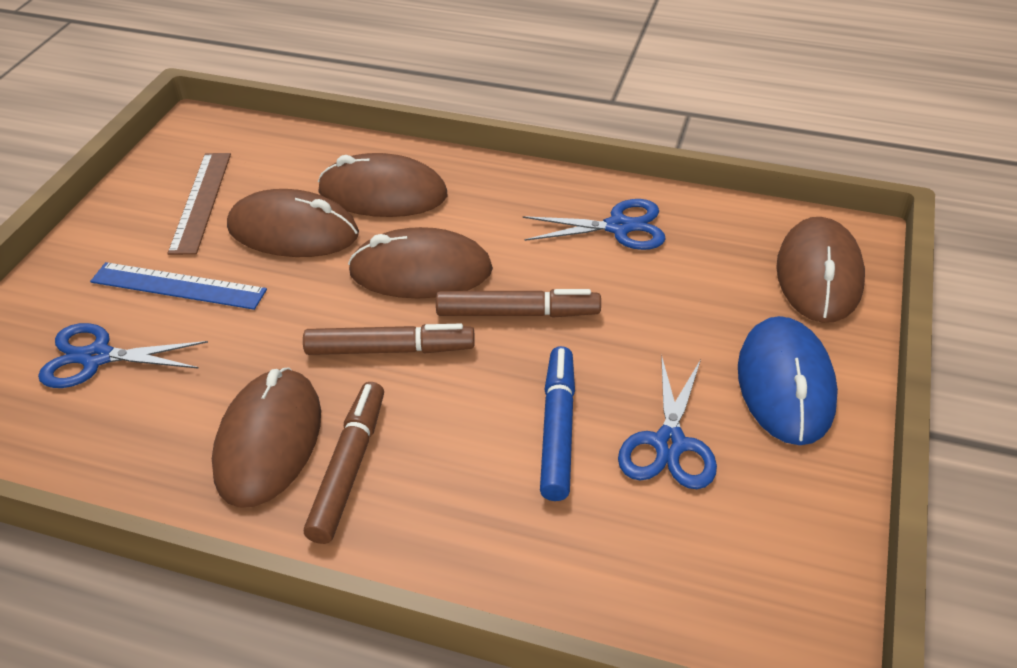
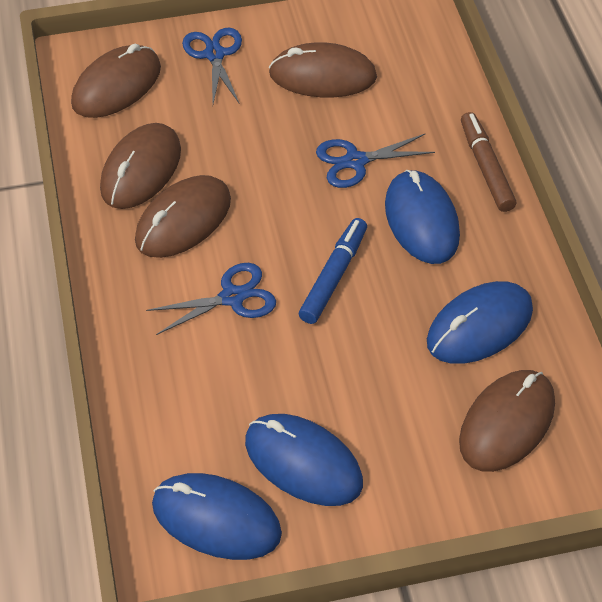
blue mouse: [738,316,838,445] = 1 -> [152,473,282,560] [245,414,363,506] [385,170,460,264] [427,281,533,364] = 4
blue ruler: [90,262,267,310] = 1 -> none = 0
brown marker: [303,323,475,355] [304,382,384,544] [436,289,601,318] = 3 -> [461,112,516,212] = 1
brown ruler: [168,153,231,255] = 1 -> none = 0

